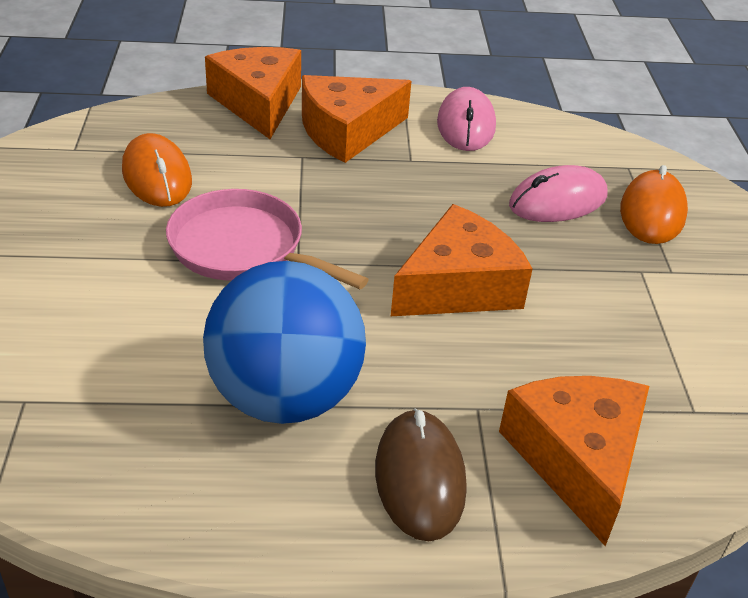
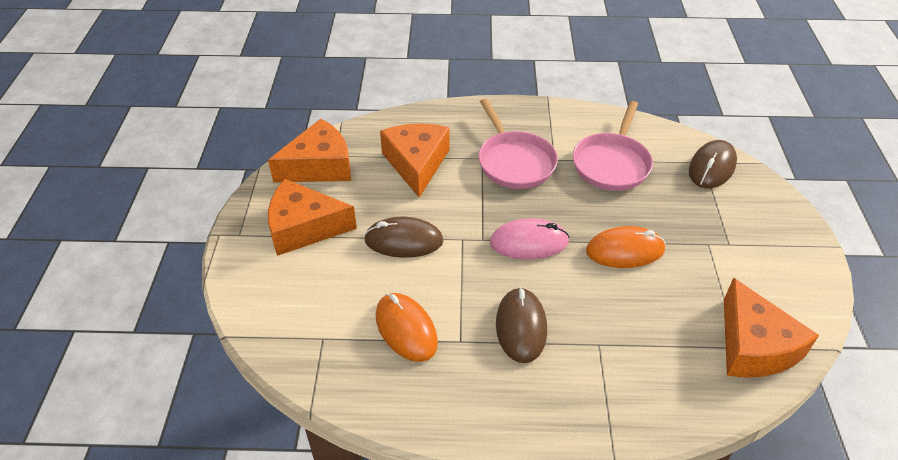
blue ball: [203,261,366,424] = 1 -> none = 0
brown mouse: [375,409,467,541] = 1 -> [364,217,443,258] [496,287,547,363] [689,140,737,189] = 3
pink mouse: [437,87,496,151] [509,165,607,222] = 2 -> [490,218,569,259] = 1
pink pan: [166,189,369,289] = 1 -> [478,98,558,189] [573,101,653,191] = 2

